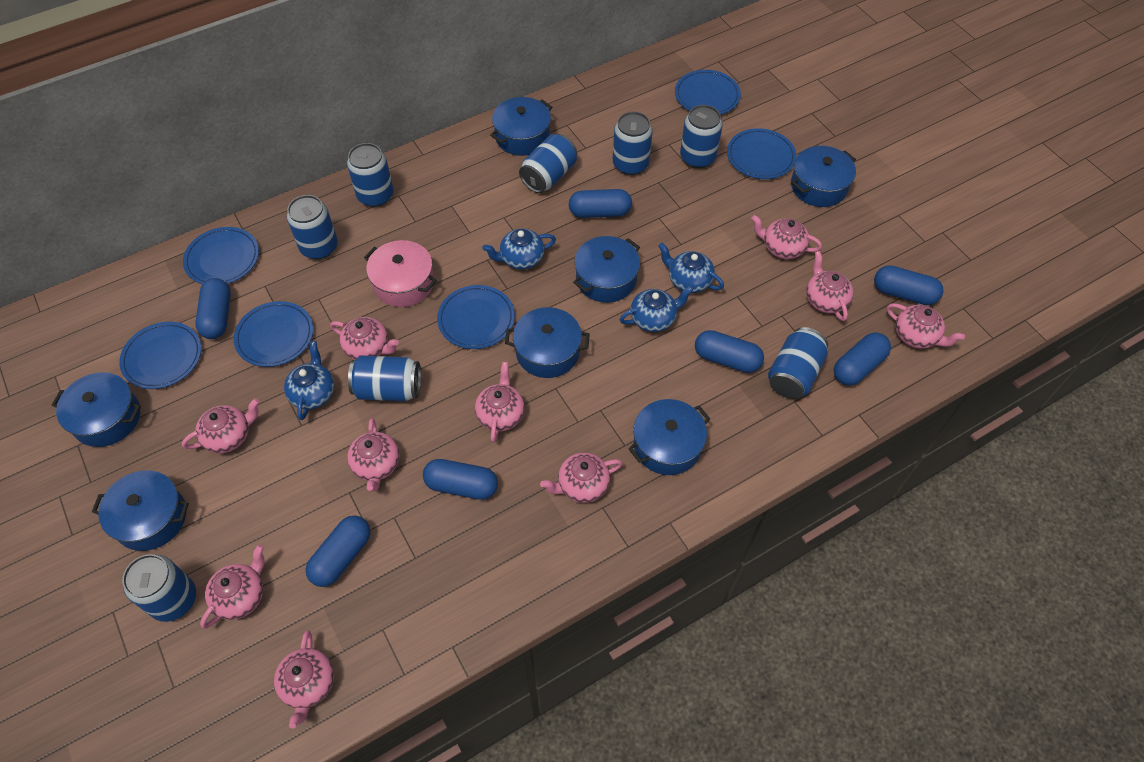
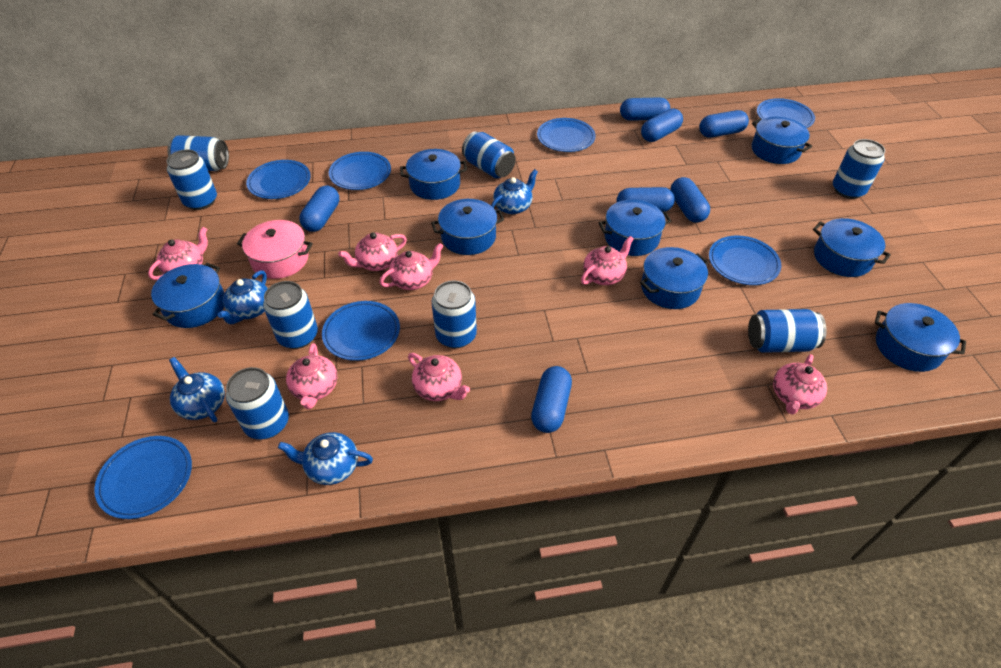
blue plate: [119,322,202,389] [183,227,259,284] [234,301,313,367] [437,285,515,349] [675,70,741,115] [727,128,796,179] = 6 -> [94,436,192,519] [246,160,311,199] [322,301,400,361] [329,152,391,190] [537,118,596,152] [709,235,781,285] [757,98,815,128] = 7
blue pot: [52,372,141,447] [92,470,189,551] [490,97,552,156] [505,307,590,378] [573,236,640,303] [628,399,711,475] [791,146,856,207] = 7 -> [151,263,224,328] [400,149,467,200] [431,199,504,255] [599,199,671,256] [640,247,709,309] [752,117,812,164] [813,218,891,277] [875,303,966,372] = 8
pink teapot: [182,398,260,453] [200,544,265,628] [274,631,334,729] [330,317,399,360] [347,418,399,491] [475,362,525,442] [540,453,623,503] [751,215,822,259] [806,251,854,321] [887,303,965,348] = 10 -> [148,227,208,280] [286,343,337,409] [338,233,407,271] [379,243,443,290] [408,353,470,401] [581,236,634,285] [773,354,827,415] = 7

